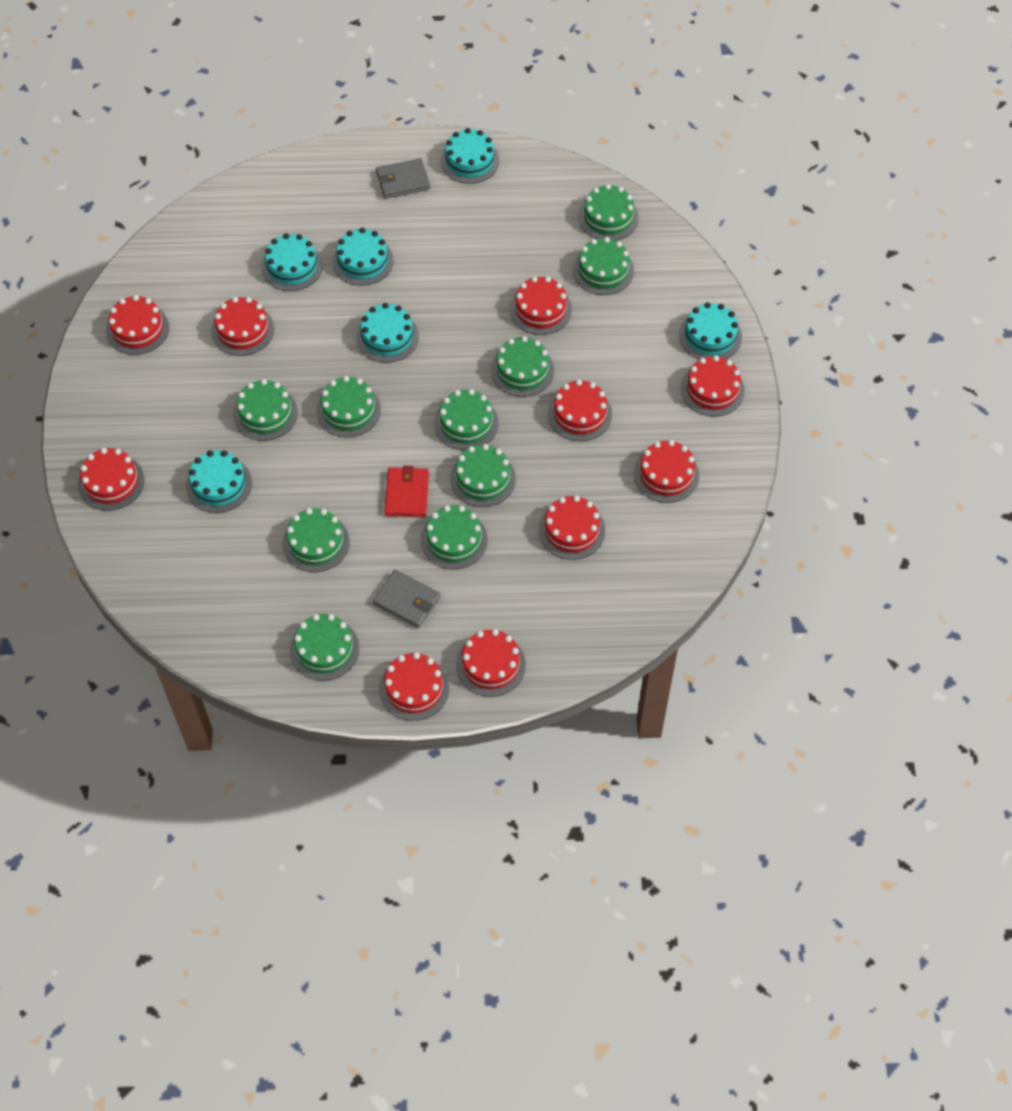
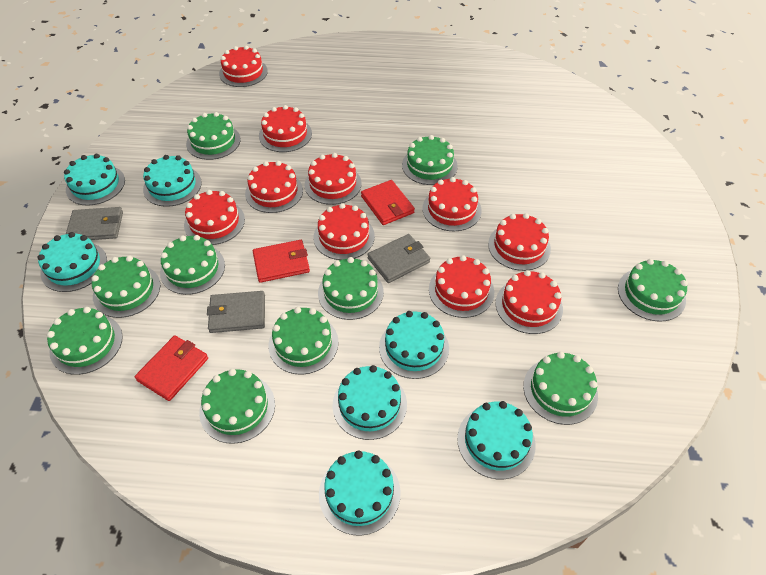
grey wallet: [373,569,441,628] [376,158,430,199] = 2 -> [66,207,123,240] [207,291,265,333] [367,234,430,283] = 3
red wallet: [384,466,429,517] = 1 -> [135,335,208,401] [253,240,310,283] [361,180,415,225] = 3
turquoise cake: [186,450,252,513] [262,233,323,291] [332,228,394,286] [356,303,419,363] [441,128,499,184] [679,302,742,360] = 6 -> [37,232,107,292] [64,154,125,206] [143,155,202,207] [319,450,401,536] [332,365,407,440] [379,311,449,379] [457,401,536,479] = 7

